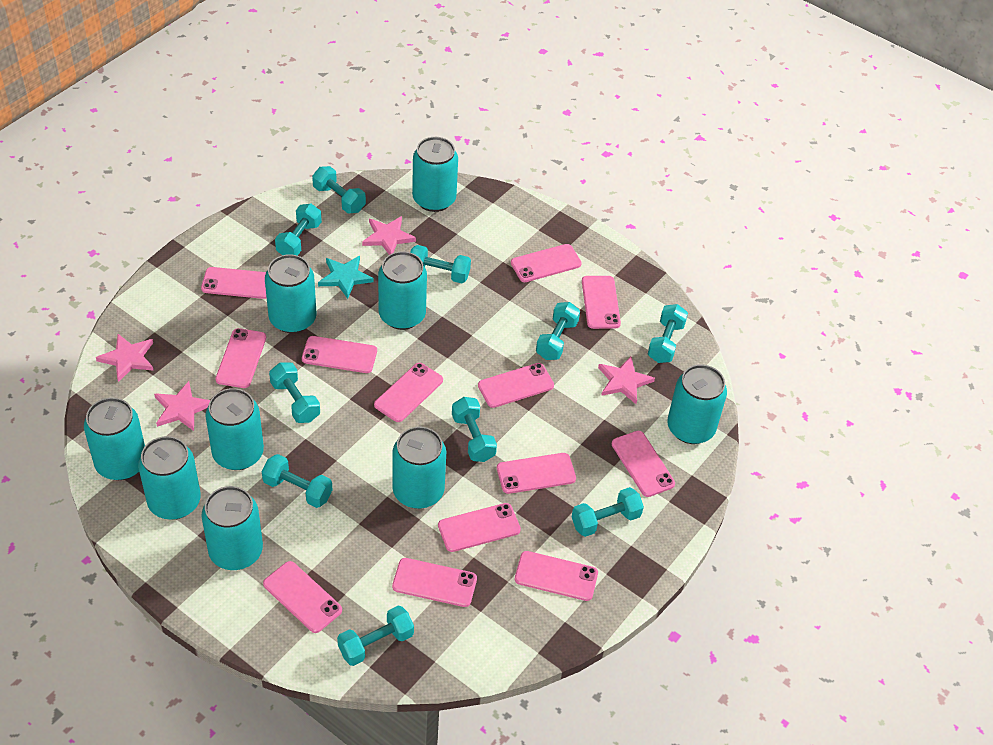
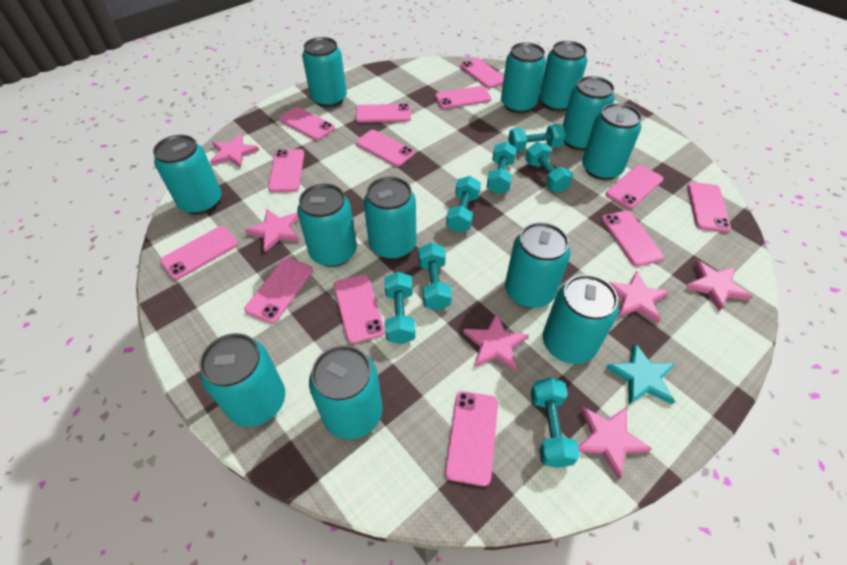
pink star: [96,334,154,382] [154,381,210,431] [362,216,416,255] [598,356,655,404] = 4 -> [210,134,259,168] [245,209,299,253] [463,313,529,371] [578,407,652,480] [608,270,669,323] [685,260,752,311] = 6
turquoise can: [84,398,145,480] [138,436,201,520] [202,486,263,570] [205,388,264,470] [265,254,317,333] [378,251,427,330] [392,426,446,509] [412,137,458,212] [667,364,727,444] = 9 -> [153,135,222,215] [200,333,285,427] [297,183,357,267] [302,37,347,107] [309,345,383,440] [364,176,416,260] [501,42,546,114] [505,222,570,308] [540,41,587,112] [543,274,619,364] [563,76,615,151] [582,103,641,180] = 12
turquoise dumbbell: [262,454,332,508] [269,362,320,423] [275,203,322,256] [312,166,366,213] [337,606,414,666] [410,245,471,283] [452,397,497,462] [536,302,580,360] [572,487,644,537] [648,304,688,363] = 10 -> [384,272,415,344] [418,243,452,311] [446,176,481,233] [487,142,517,194] [508,124,565,152] [525,142,573,193] [531,378,580,468] = 7

